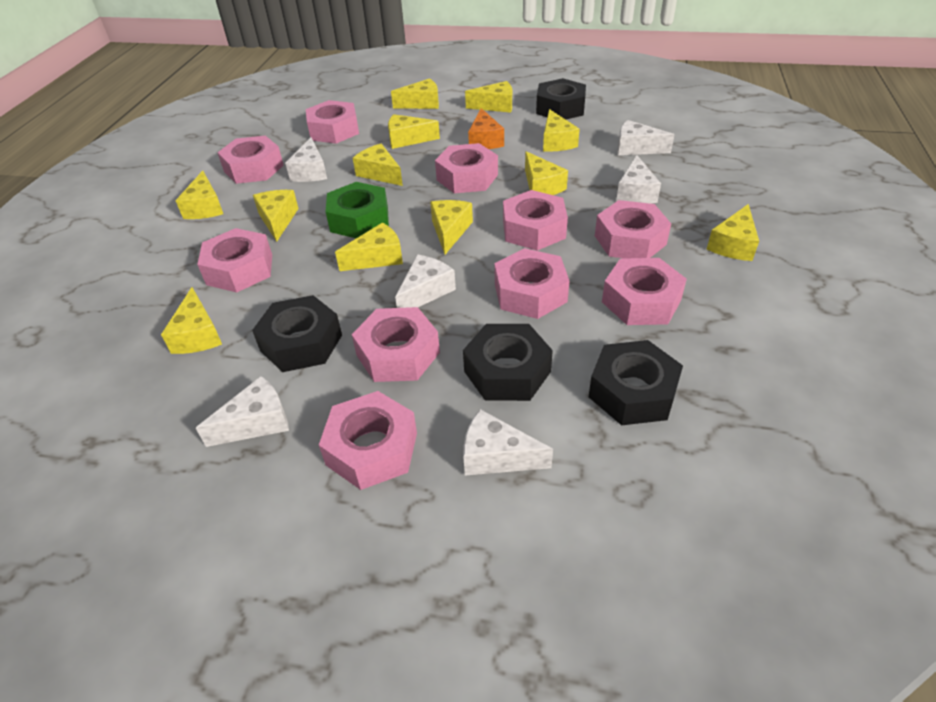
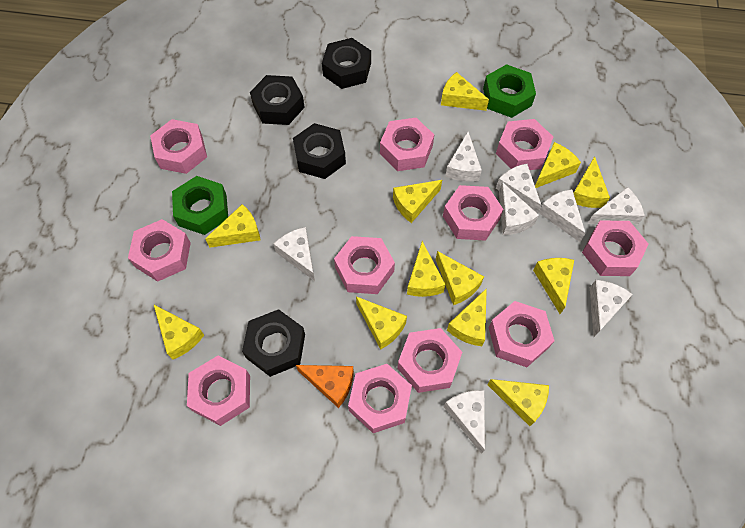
green nut: [326,182,389,238] = 1 -> [172,176,228,235] [483,64,536,118] = 2
pink nut: [197,228,272,292] [217,136,284,184] [306,100,359,144] [319,391,417,490] [352,307,440,382] [435,143,498,193] [494,248,569,319] [503,190,568,251] [595,200,671,259] [602,258,687,325] = 10 -> [128,219,191,282] [150,119,207,174] [187,356,250,426] [334,236,395,294] [348,364,412,433] [380,118,434,171] [397,328,462,393] [443,185,503,241] [488,301,555,367] [496,119,553,170] [582,221,648,276] = 11
white cheese: [196,376,289,447] [285,137,327,182] [395,254,456,308] [463,409,553,476] [616,155,661,204] [617,120,674,155] = 6 -> [273,227,315,281] [444,390,485,454] [445,132,482,181] [496,164,542,214] [499,182,539,235] [539,189,586,242] [587,187,645,225] [590,280,633,337] = 8

